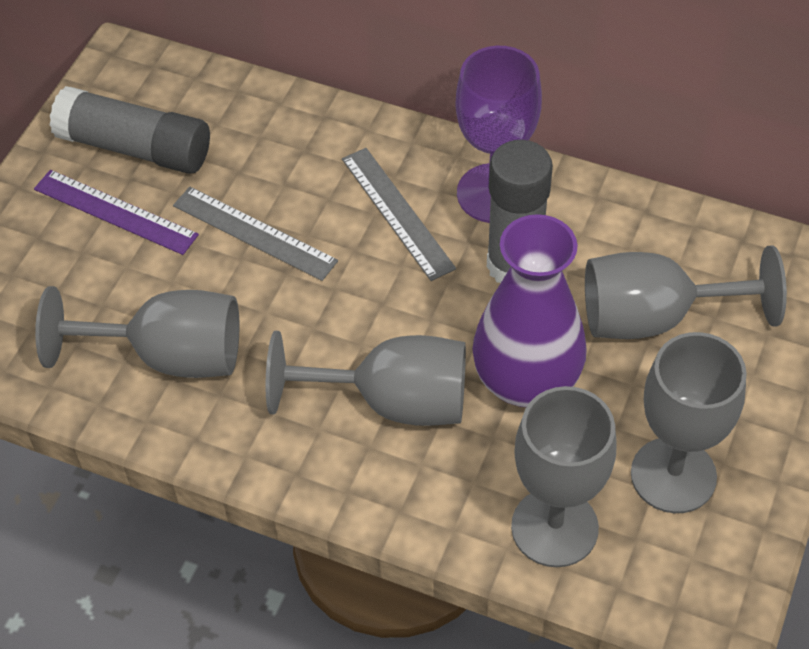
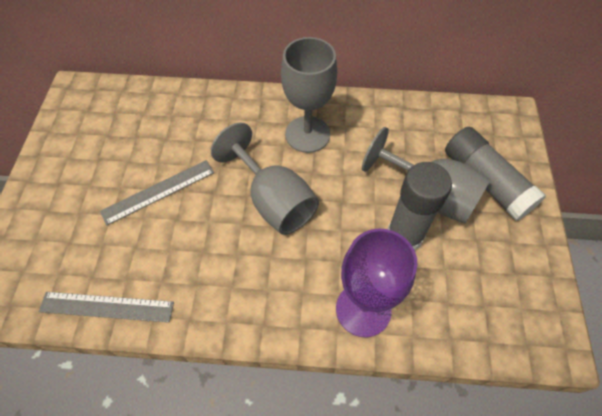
grey goblet: [35,286,239,378] [266,331,466,426] [511,386,617,567] [585,246,787,339] [631,332,747,513] = 5 -> [211,123,319,235] [281,37,337,153] [362,127,491,224] = 3
purple ruler: [34,170,199,255] = 1 -> none = 0
purple vase: [472,214,587,407] = 1 -> none = 0

